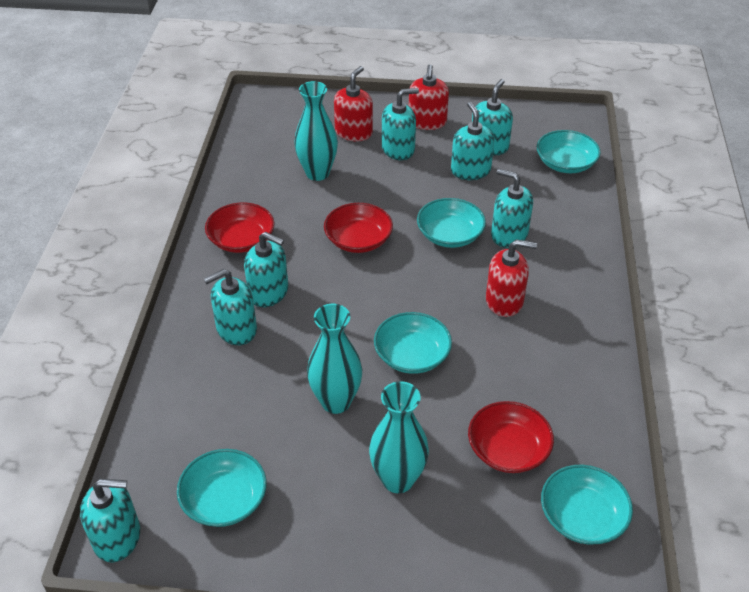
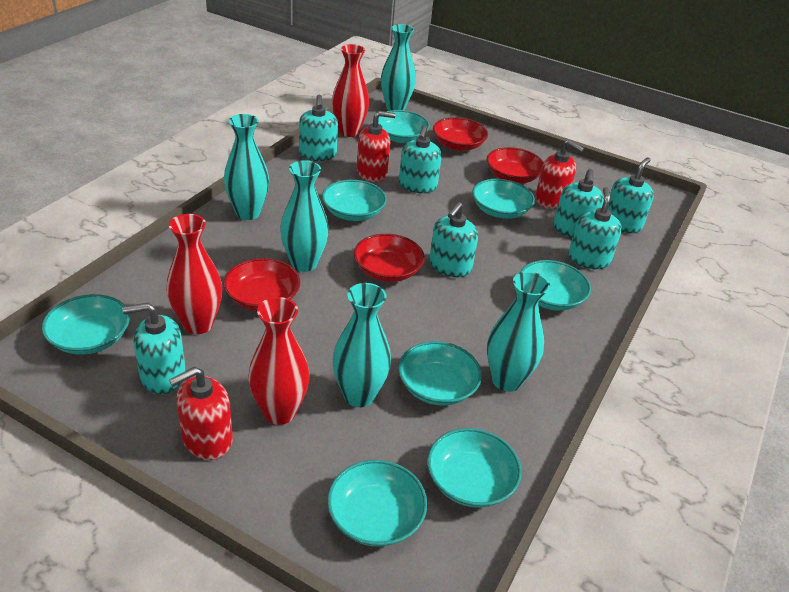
red bowl: [205,203,274,253] [324,203,393,253] [468,401,554,473] = 3 -> [223,258,300,311] [354,234,425,282] [433,117,488,151] [487,147,544,183] = 4
red vase: none = 0 -> [167,214,222,334] [248,297,310,425] [332,44,369,137] = 3
turquoise bowl: [177,449,267,527] [374,312,452,374] [417,198,486,248] [537,130,601,173] [541,465,633,545] = 5 -> [42,294,130,355] [322,180,387,221] [327,460,427,547] [378,110,430,143] [398,341,482,406] [427,428,522,508] [472,179,535,219] [520,260,591,311] = 8
turquoise vase: [294,81,338,181] [307,304,362,414] [369,381,429,493] = 3 -> [224,114,269,220] [280,160,329,272] [333,283,391,407] [381,24,416,111] [487,271,550,392] = 5

